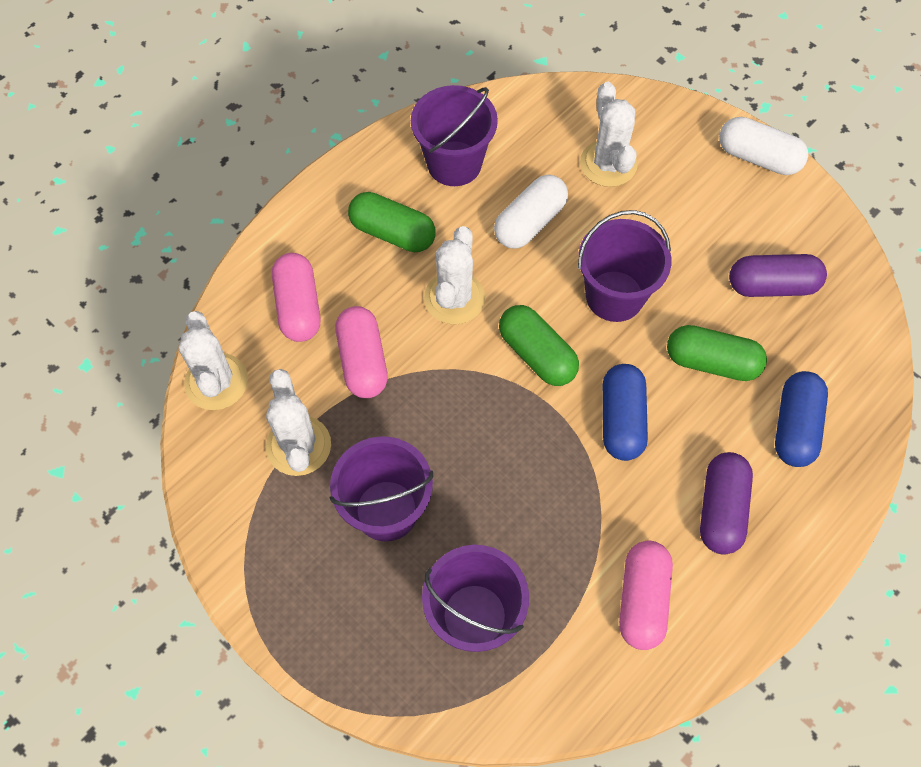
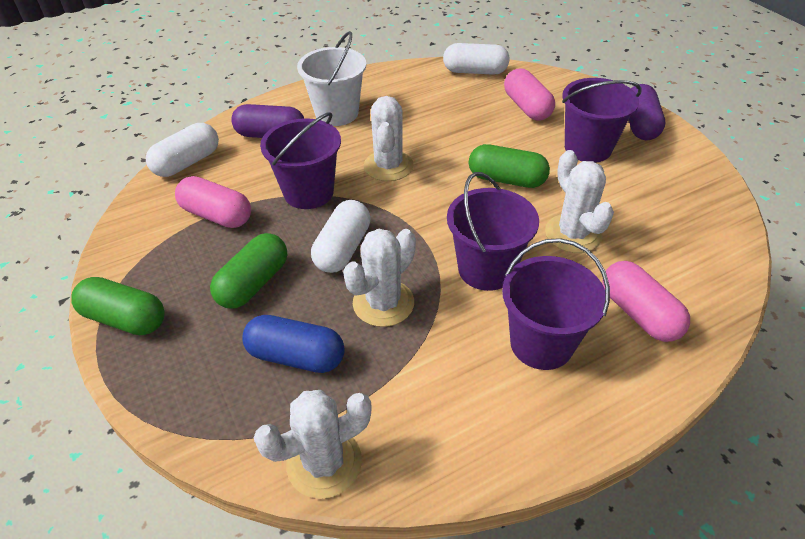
blue capsule: [603,364,648,461] [775,371,828,467] = 2 -> [243,315,345,373] = 1
white bucket: none = 0 -> [297,31,366,126] = 1
white capsule: [494,175,568,249] [719,117,808,175] = 2 -> [146,123,219,177] [311,200,370,273] [443,43,510,75] = 3

